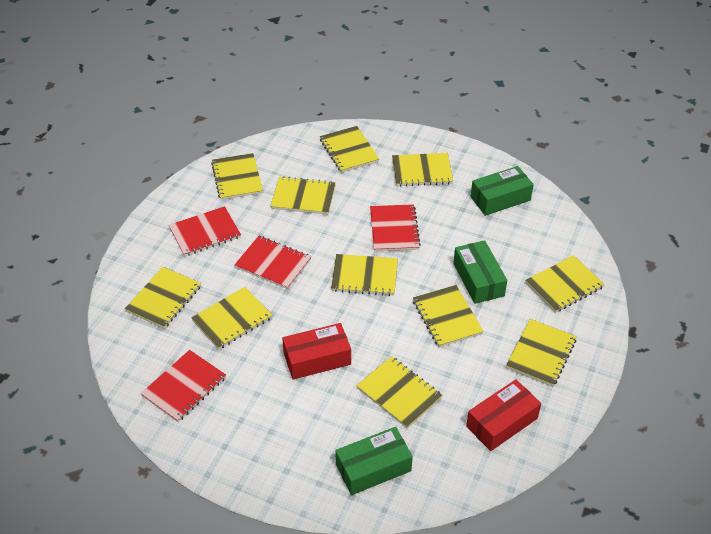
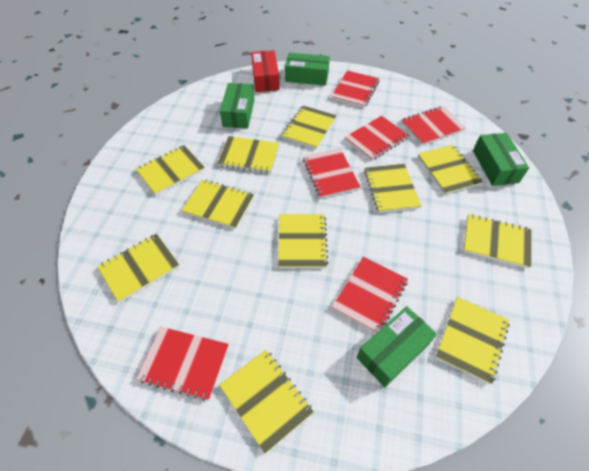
green box: [335,427,413,495] [453,240,507,304] [471,166,534,216] = 3 -> [220,83,254,128] [285,53,330,86] [357,306,437,387] [473,133,529,186] = 4
red box: [282,323,351,380] [466,379,541,451] = 2 -> [251,50,280,92] = 1
red notebook: [141,350,226,422] [169,206,241,256] [234,236,311,289] [370,204,421,251] = 4 -> [136,327,229,401] [303,149,361,198] [331,70,379,108] [332,257,408,333] [345,116,409,161] [401,106,466,145] = 6

